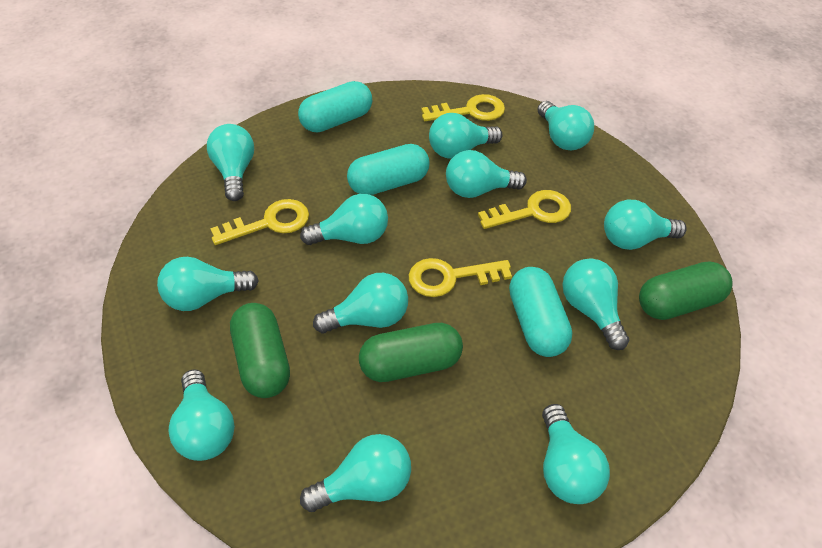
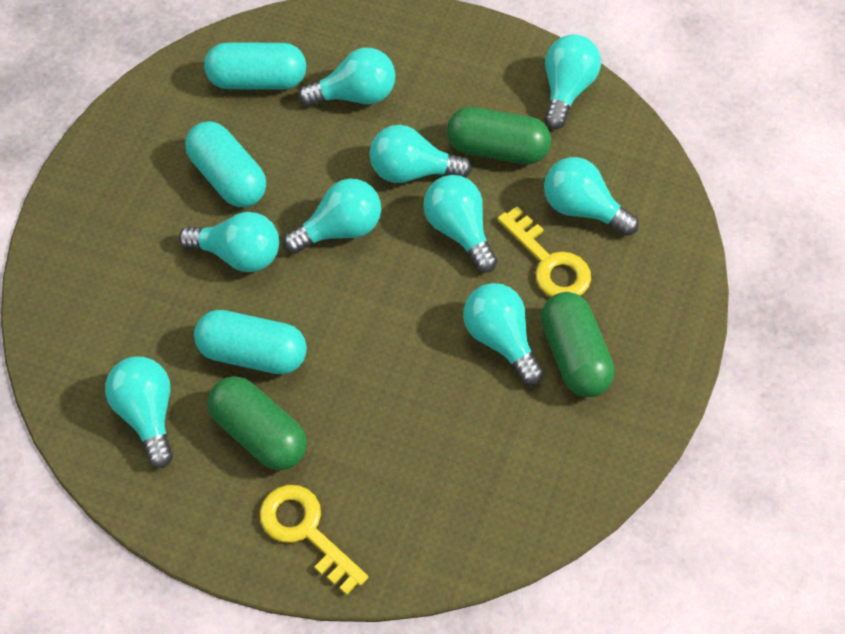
turquoise light bulb: [157,257,259,311] [168,369,235,461] [207,124,254,201] [300,194,388,245] [300,434,411,512] [313,273,408,333] [429,113,503,159] [446,150,527,198] [537,101,594,150] [542,404,610,504] [563,258,629,350] [604,200,686,250] = 12 -> [105,357,173,468] [179,212,279,272] [283,179,381,254] [298,48,395,106] [369,125,472,183] [423,175,497,273] [463,283,544,385] [544,34,601,129] [544,157,639,236] = 9
yellow key: [210,199,309,245] [409,258,512,297] [421,94,505,121] [478,190,571,229] = 4 -> [260,485,368,595] [497,207,591,297] = 2

